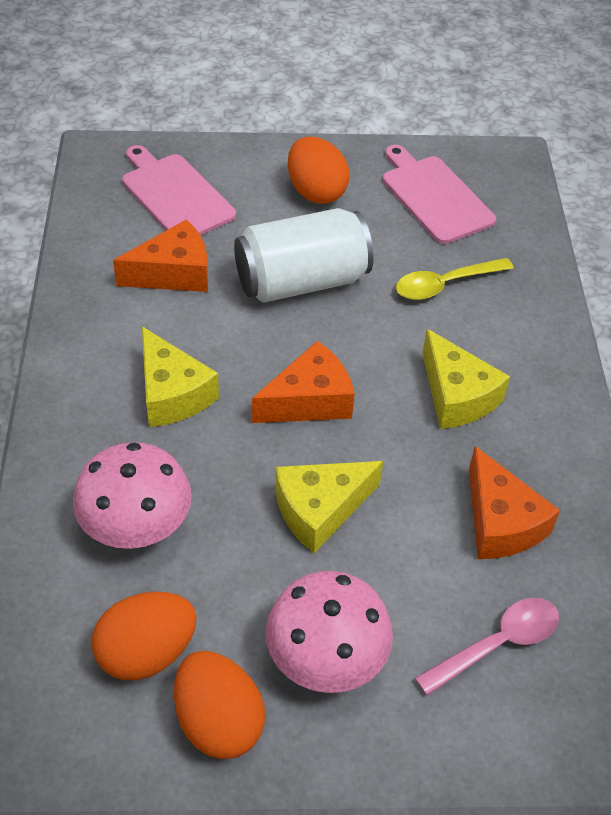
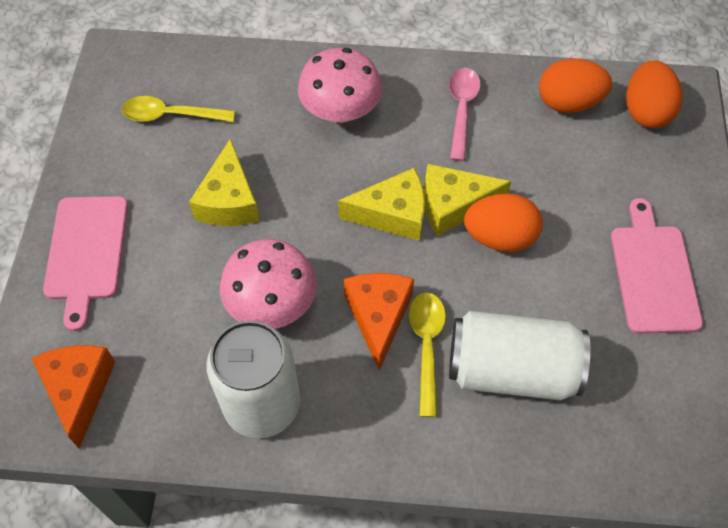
orange cheese: [113,219,208,292] [252,341,355,423] [469,446,560,559] = 3 -> [32,345,115,449] [344,273,414,371] = 2
white can: [234,208,373,303] = 1 -> [206,321,300,439] [449,311,590,401] = 2
yellow spoon: [396,258,514,300] = 1 -> [122,96,235,122] [409,293,446,417] = 2

